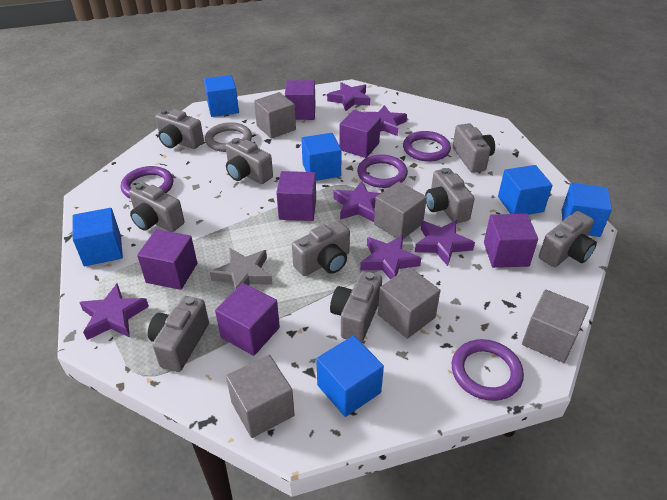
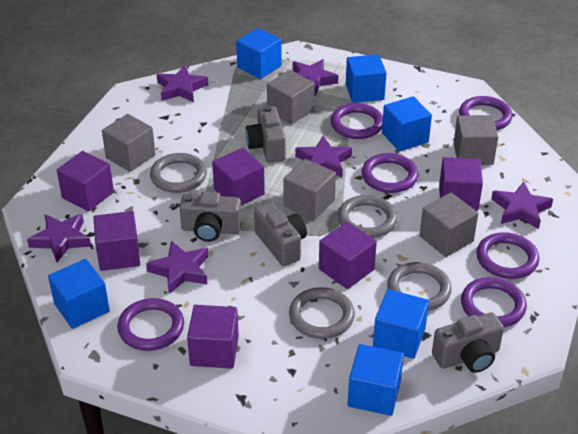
grey camera: [129,182,185,232] [148,296,209,372] [155,109,204,149] [225,138,273,184] [292,220,350,276] [330,271,382,343] [425,168,475,223] [453,123,495,173] [539,211,597,267] = 9 -> [179,192,242,242] [246,106,286,163] [254,202,307,266] [432,312,504,373] = 4
grey ring: [205,122,252,152] = 1 -> [150,153,207,193] [289,287,355,339] [338,195,398,238] [387,262,452,311] = 4
grey star: [210,248,272,290] = 1 -> none = 0
purple ring: [121,166,174,199] [357,154,408,188] [403,131,451,162] [452,339,524,401] = 4 -> [117,298,184,351] [331,103,383,139] [361,153,418,193] [459,96,513,130] [461,277,527,327] [477,232,539,279] = 6

